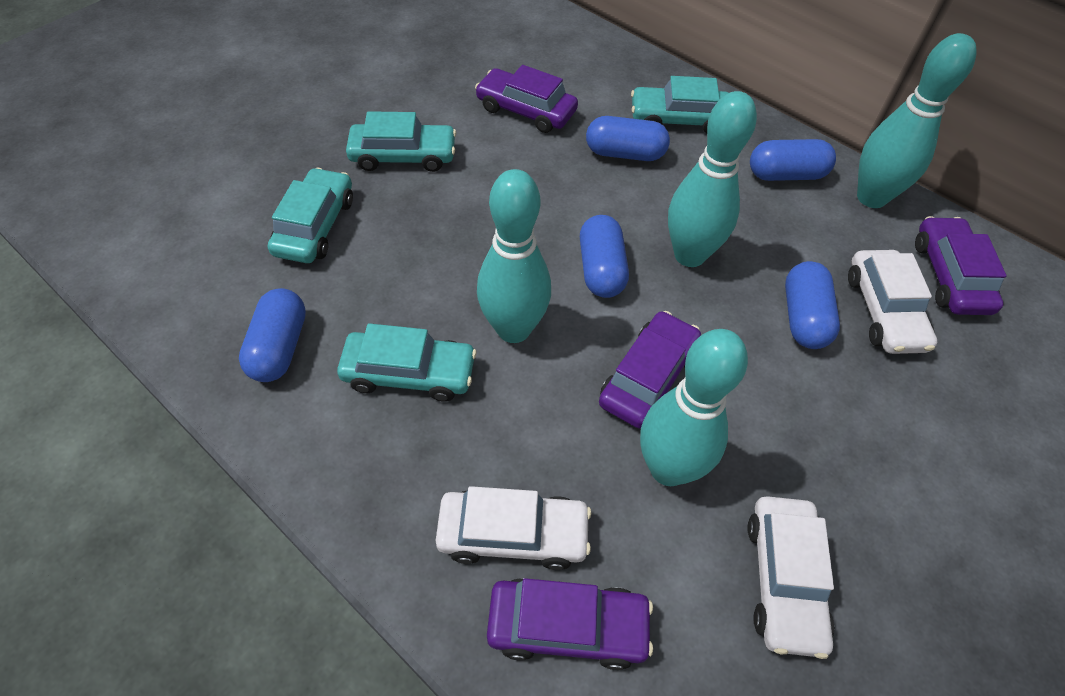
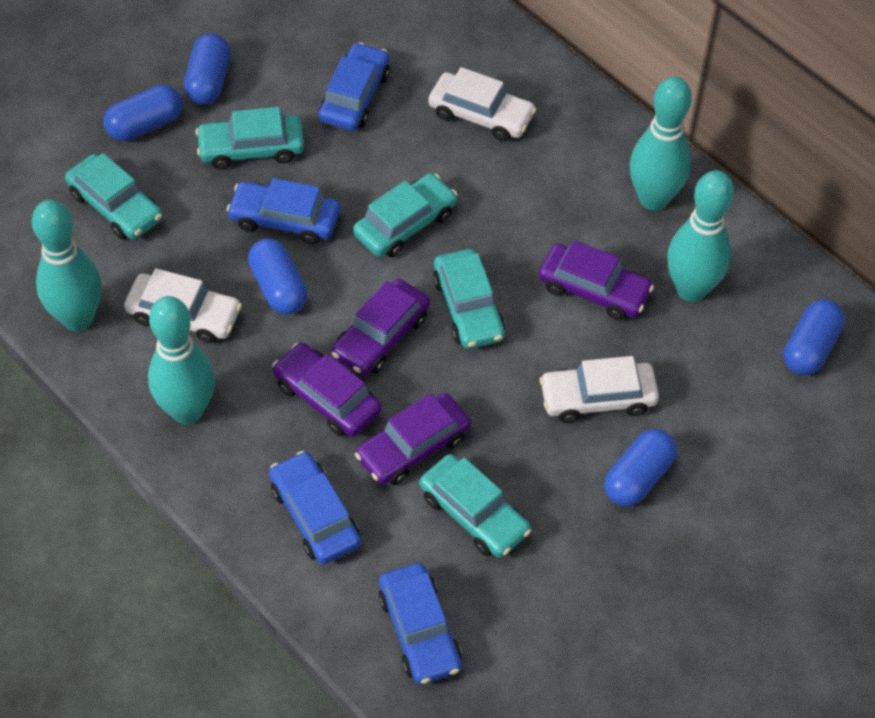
blue car: none = 0 -> [227,178,340,245] [269,451,361,564] [319,42,390,131] [378,563,462,685] = 4
turquoise car: [268,168,353,263] [337,323,477,401] [346,111,456,172] [631,76,729,133] = 4 -> [65,153,163,240] [195,107,304,169] [353,173,457,257] [419,454,531,558] [433,249,505,349] = 5

